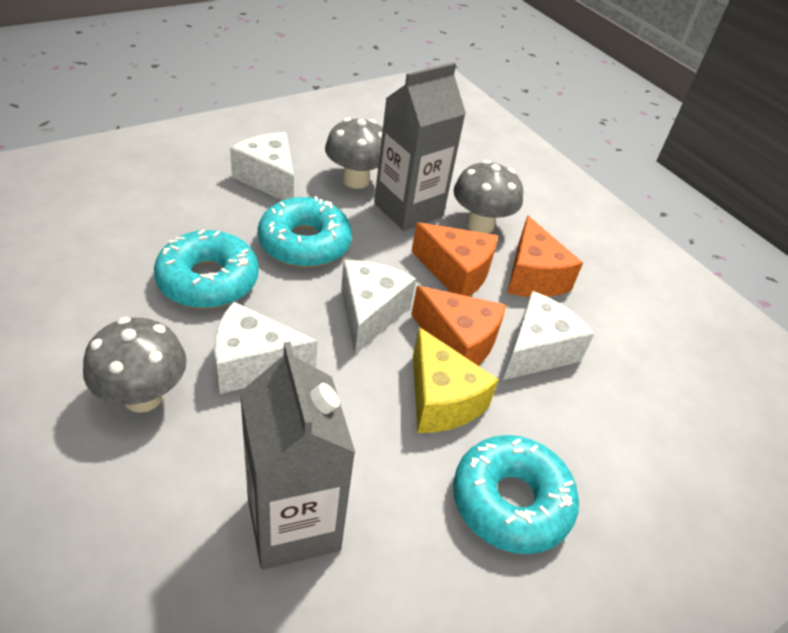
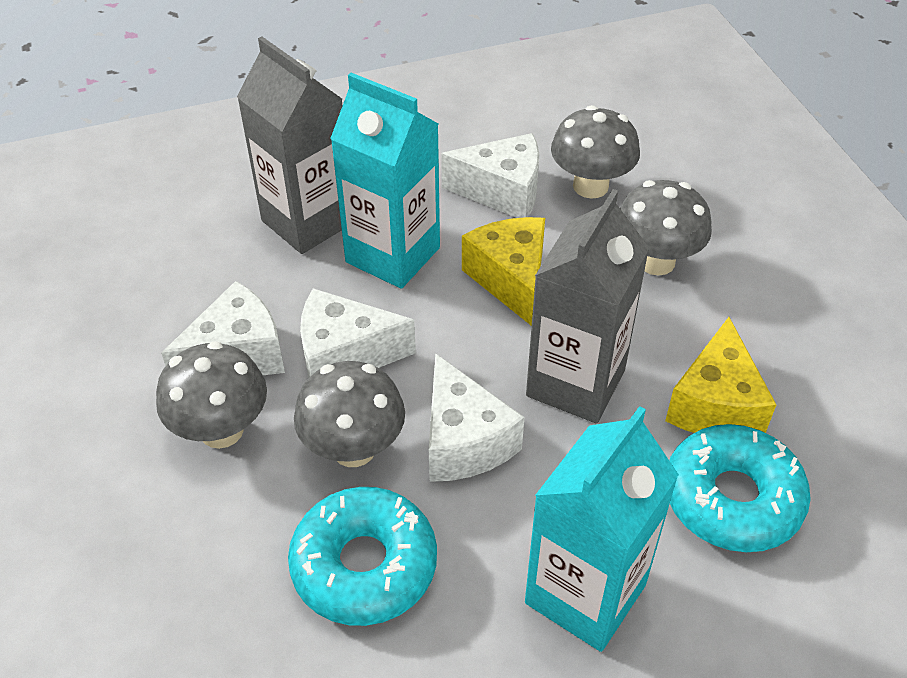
grey mushroom: [83,317,187,413] [325,118,383,189] [454,160,523,233] = 3 -> [156,341,267,449] [294,361,405,467] [551,105,640,198] [620,180,712,276] = 4
orange cheese: [411,222,498,296] [411,286,506,365] [507,215,583,297] = 3 -> none = 0
turquoise carton: none = 0 -> [330,73,440,289] [525,406,679,652] = 2
turquoise donut: [154,229,259,308] [258,196,352,268] [453,435,579,554] = 3 -> [288,487,437,626] [669,424,811,552] = 2
yellow cheese: [413,327,499,433] = 1 -> [462,217,545,326] [665,317,776,433] = 2

